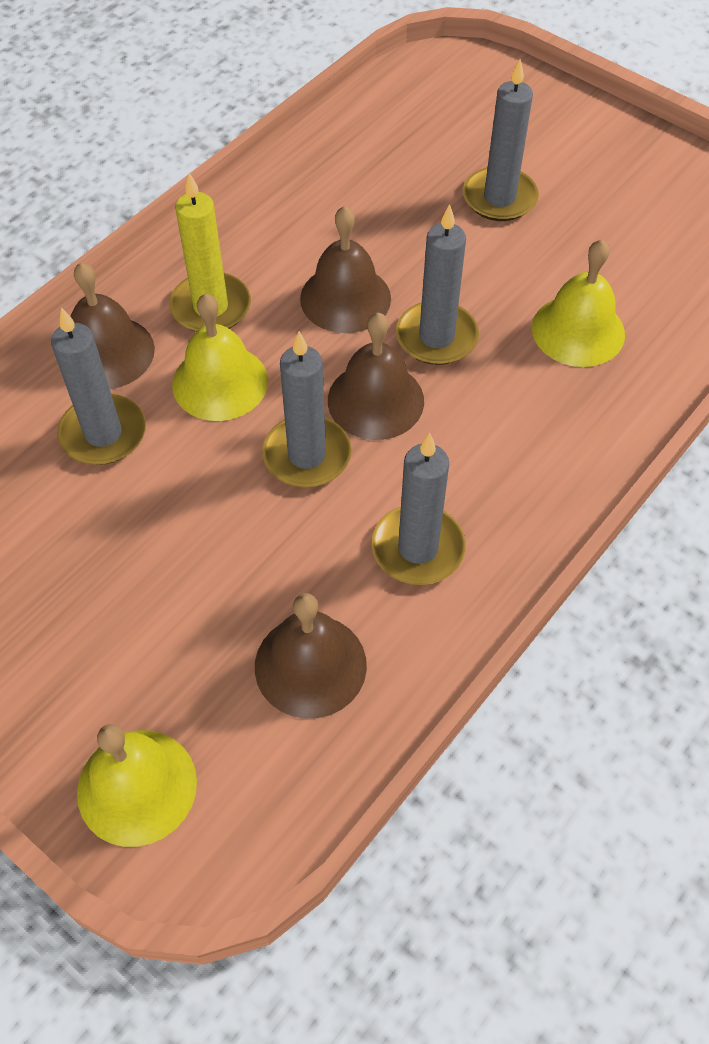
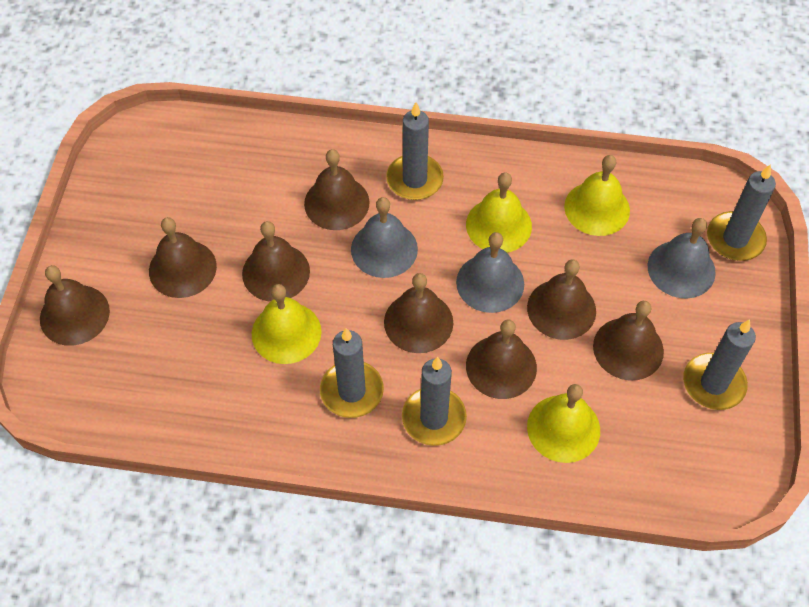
brown bell: [70,262,155,389] [255,593,367,719] [300,206,391,333] [328,312,424,440] = 4 -> [40,265,110,346] [149,217,217,298] [242,221,310,302] [304,149,370,230] [384,273,453,353] [466,319,537,399] [527,259,596,340] [593,301,664,381] = 8
grey bell: none = 0 -> [351,197,418,278] [456,232,524,313] [648,218,716,299] = 3
yellow bell: [77,724,197,847] [172,293,268,421] [532,240,625,367] = 3 -> [252,284,321,364] [466,172,532,253] [527,384,600,463] [564,155,630,236] = 4
yellow candle: [169,173,251,332] = 1 -> none = 0

